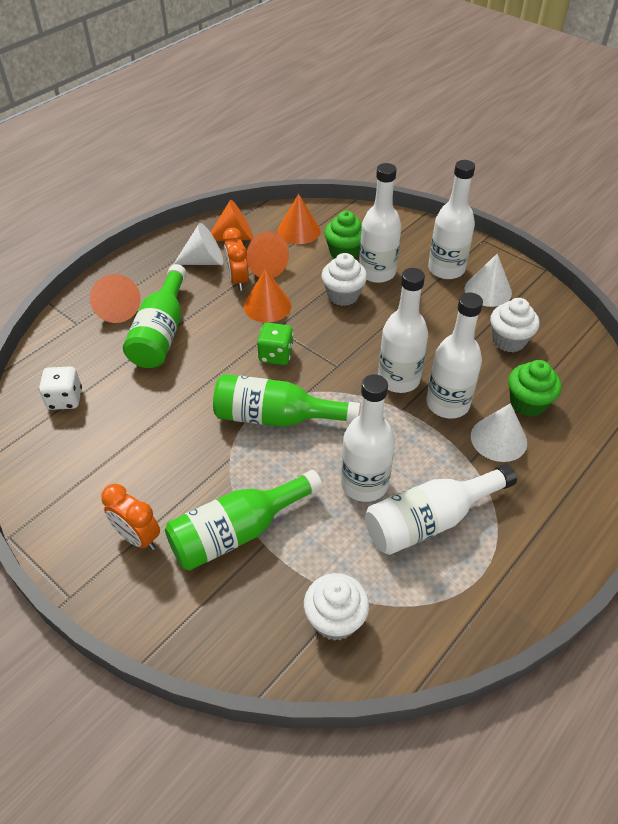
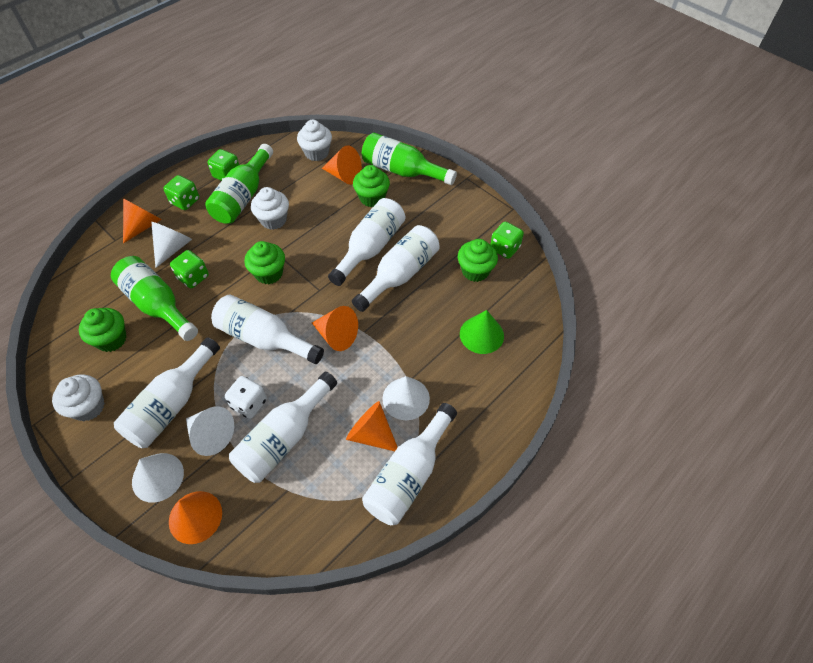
green cone: none = 0 -> [460,310,504,354] = 1
green cupcake: [324,211,362,259] [508,360,562,417] = 2 -> [79,308,127,352] [244,241,285,284] [353,165,390,207] [458,239,498,282] = 4
green dice: [257,323,294,365] = 1 -> [163,175,199,210] [170,250,209,288] [207,149,239,181] [490,222,524,259] = 4
orange clock: [101,484,160,550] [223,228,249,291] = 2 -> none = 0
white cone: [174,223,223,265] [465,254,512,307] [471,403,527,462] = 3 -> [132,453,184,503] [151,222,192,268] [186,406,234,456] [382,376,430,420] = 4

